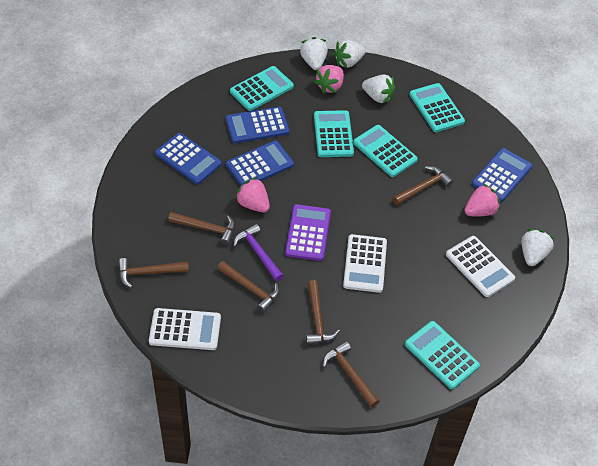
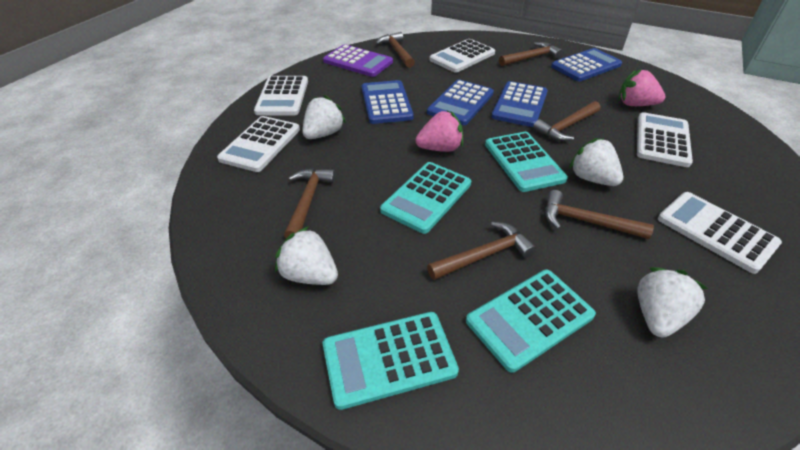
pink strawberry: [235,177,270,212] [314,65,344,94] [464,183,500,216] = 3 -> [415,111,463,152] [619,69,666,106] = 2
purple hammer: [233,224,284,282] = 1 -> none = 0
turquoise calculator: [230,66,294,111] [314,110,354,157] [353,125,418,177] [405,321,480,389] [410,83,465,132] = 5 -> [323,312,459,410] [380,162,471,234] [466,270,596,373] [485,132,568,192] = 4
white calculator: [149,308,221,350] [343,234,387,293] [446,236,515,297] = 3 -> [217,116,300,172] [254,76,308,115] [430,39,495,73] [637,112,693,167] [658,192,782,274] = 5

